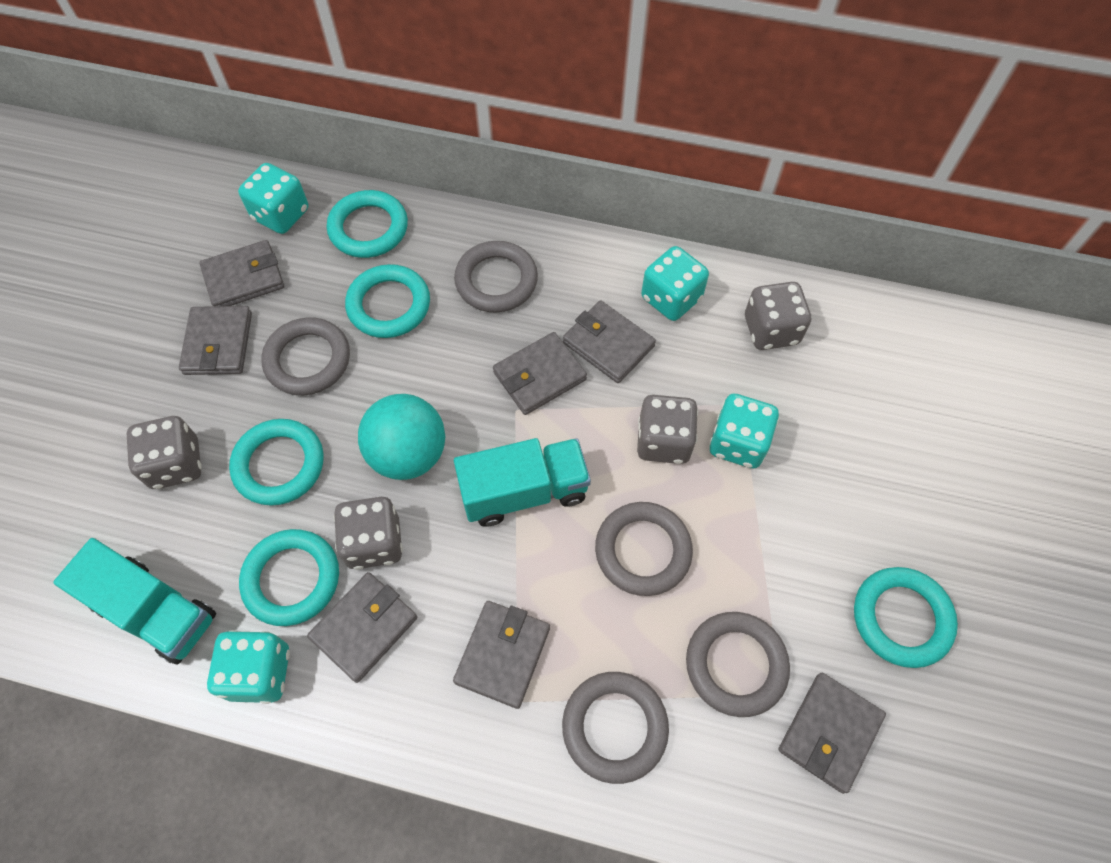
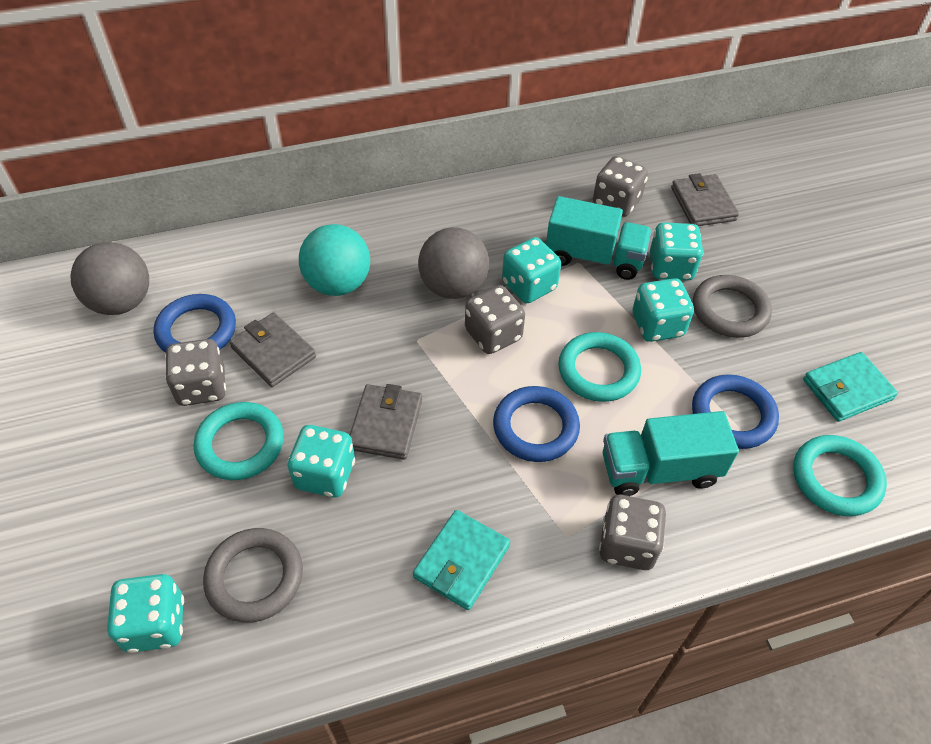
blue ring: none = 0 -> [154,294,236,353] [493,386,580,462] [692,374,779,449] = 3
grey ball: none = 0 -> [70,242,149,315] [418,227,489,299] = 2
grey ring: [261,317,350,395] [454,241,538,313] [562,672,669,784] [595,502,693,596] [686,612,790,717] = 5 -> [203,528,303,623] [693,275,772,338] = 2
grey wallet: [179,306,252,375] [199,240,284,306] [307,572,417,683] [453,601,550,709] [493,332,587,415] [563,300,656,383] [779,673,886,794] = 7 -> [229,312,316,387] [350,384,422,460] [671,173,739,226] = 3
turquoise dice: [207,630,290,704] [238,163,308,234] [641,246,709,321] [709,394,779,469] = 4 -> [107,574,184,653] [288,425,355,498] [502,237,561,303] [633,278,694,342] [650,222,704,281] = 5
turquoise ring: [229,419,323,506] [239,529,339,626] [327,190,408,258] [345,264,430,338] [854,567,958,668] = 5 -> [194,402,284,480] [558,332,641,402] [793,435,887,516] = 3
turquoise wallet: none = 0 -> [413,510,510,610] [803,352,898,422] = 2

